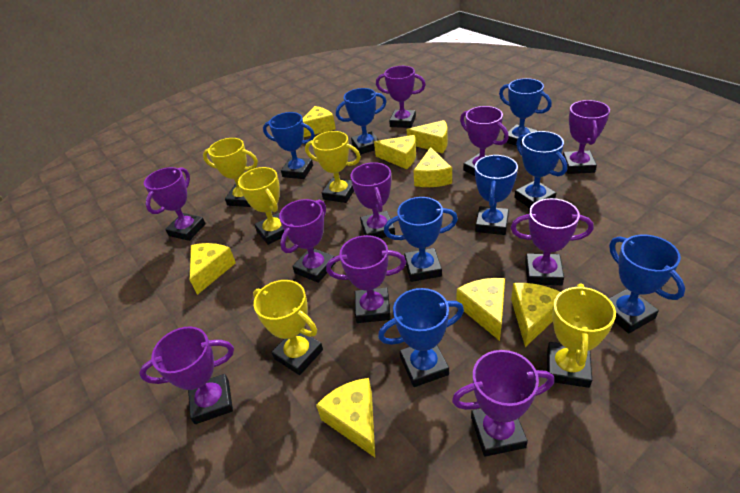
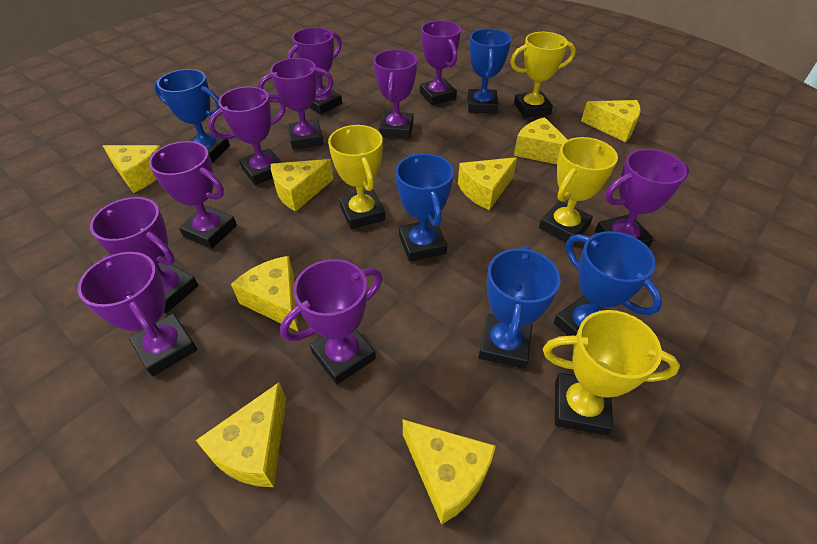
blue trophy: [263,112,315,179] [336,88,387,155] [378,288,464,387] [384,197,458,282] [475,155,518,235] [499,78,552,148] [514,131,567,208] [609,235,685,333] = 8 -> [154,69,230,163] [395,154,454,262] [468,29,511,113] [479,246,561,369] [554,231,662,336] = 5
yellow trophy: [203,138,258,207] [238,167,284,245] [253,280,323,375] [305,131,361,203] [547,284,616,388] = 5 -> [328,125,385,229] [510,32,576,118] [539,137,618,242] [543,310,680,436] = 4

